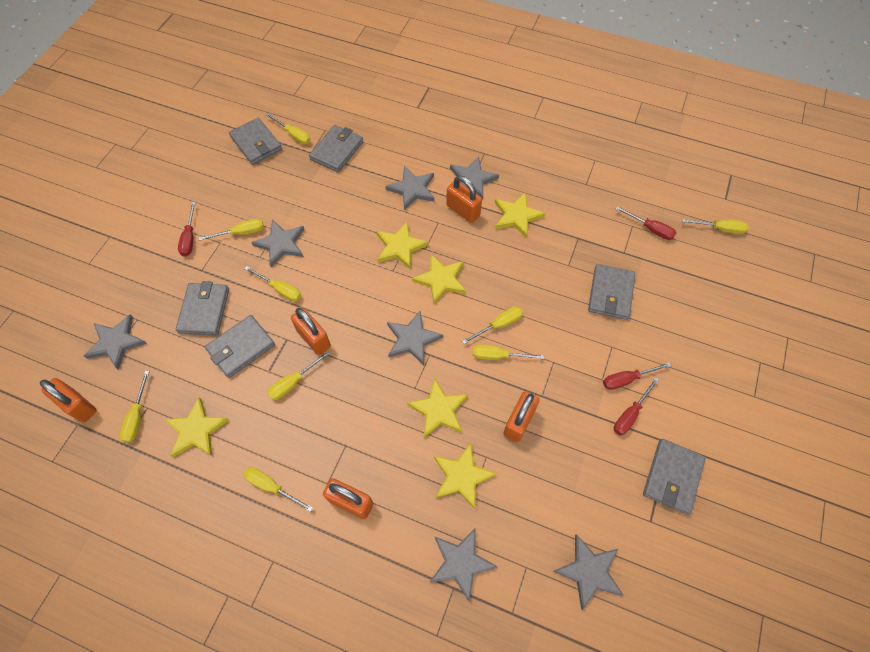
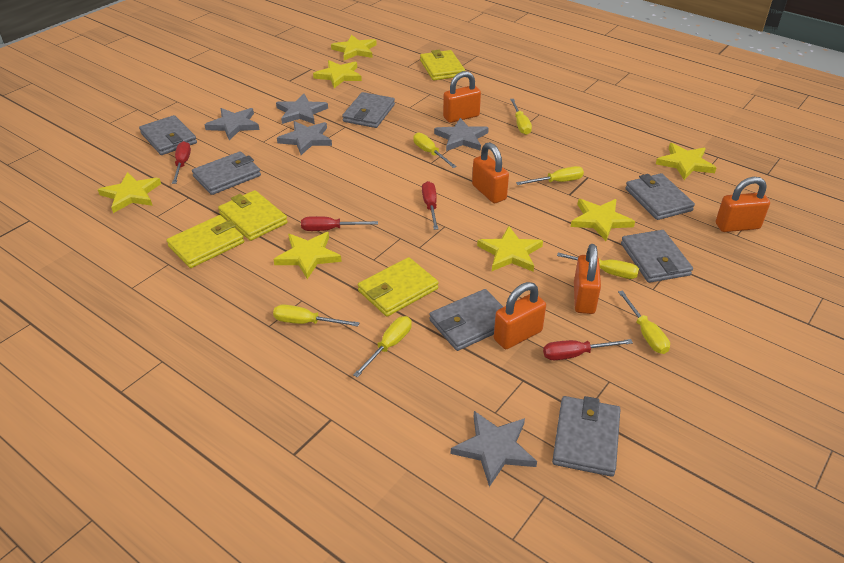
grey star: [84,314,147,370] [251,219,305,267] [385,166,435,210] [387,311,443,365] [430,528,497,602] [450,156,499,200] [554,534,623,610] = 7 -> [205,108,259,140] [276,94,328,124] [277,121,332,155] [434,118,489,151] [451,411,537,487] = 5
grey wallet: [176,281,229,336] [205,315,275,378] [229,118,282,165] [309,125,363,172] [588,264,635,320] [643,439,706,515] = 6 -> [139,115,197,155] [192,151,261,195] [342,92,395,128] [429,289,503,351] [552,396,621,477] [621,230,693,283] [625,173,695,220] = 7
yellow screwdriver: [119,371,149,443] [198,219,264,241] [244,467,313,512] [245,266,301,301] [266,113,311,144] [267,351,330,400] [462,306,523,344] [473,344,544,360] [682,219,749,234] = 9 -> [273,304,359,327] [353,316,412,378] [413,133,457,168] [510,99,532,135] [516,166,584,185] [557,253,639,279] [618,290,670,354] = 7
yellow star: [164,398,229,457] [376,222,428,270] [407,378,468,438] [412,255,466,304] [434,443,497,509] [495,192,546,238] = 6 -> [98,172,161,213] [273,232,342,279] [313,60,362,88] [331,35,377,60] [477,226,543,272] [571,199,635,241] [656,143,716,180] = 7
yellow wallet: none = 0 -> [167,215,244,268] [218,190,288,241] [358,257,439,317] [420,50,465,80] = 4

